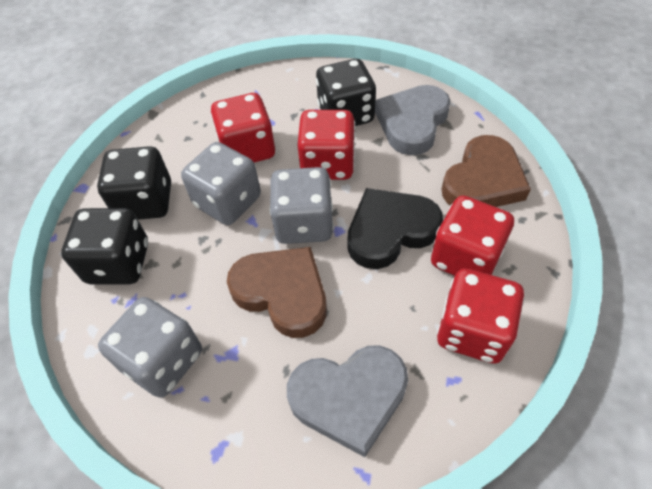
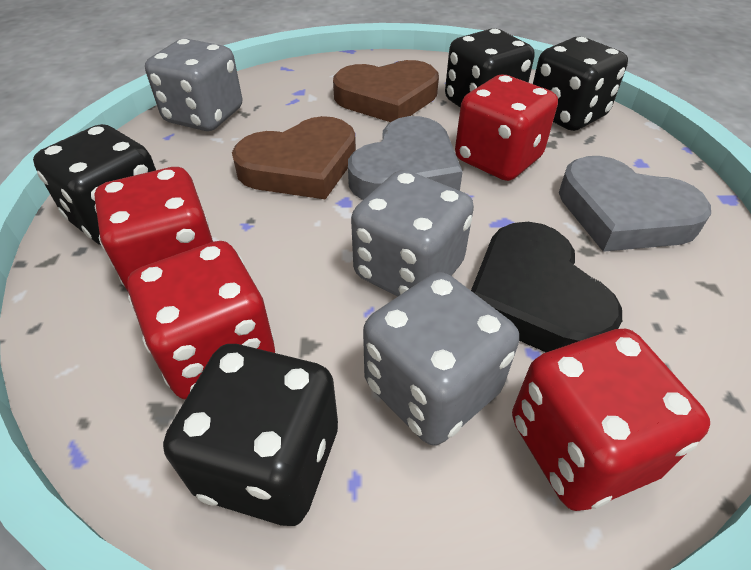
black dice: [61,208,148,285] [97,146,171,220] [316,59,376,126] = 3 -> [33,124,156,245] [163,344,338,526] [445,28,534,107] [533,37,628,131] = 4

